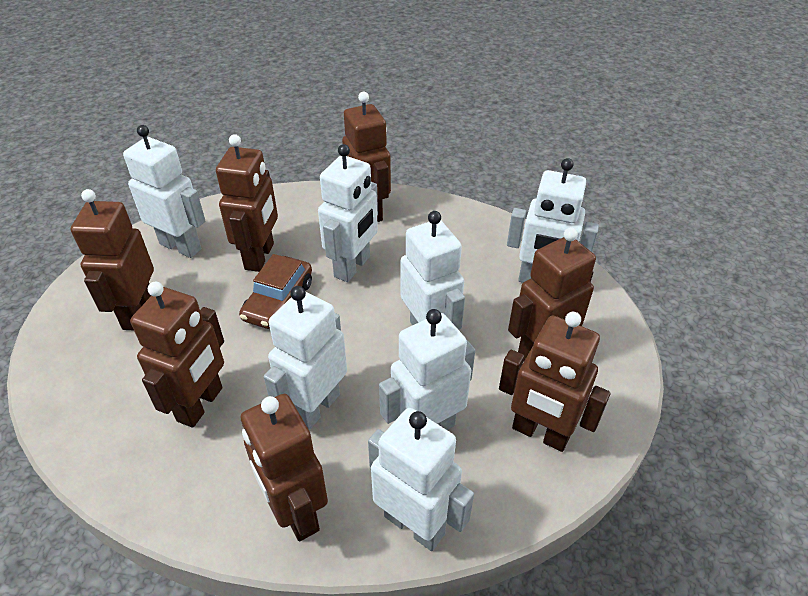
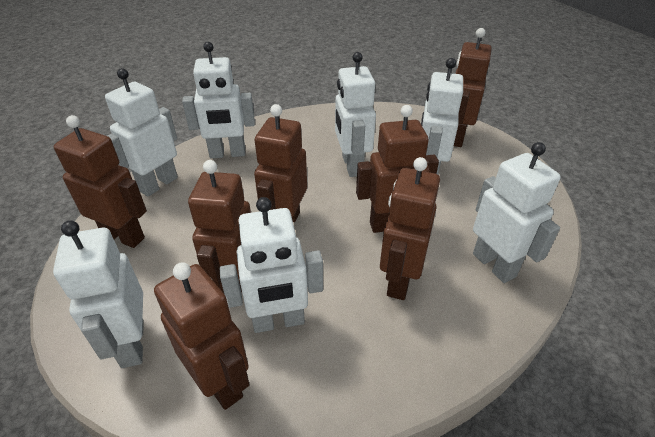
brown car: [239,254,312,329] = 1 -> none = 0

